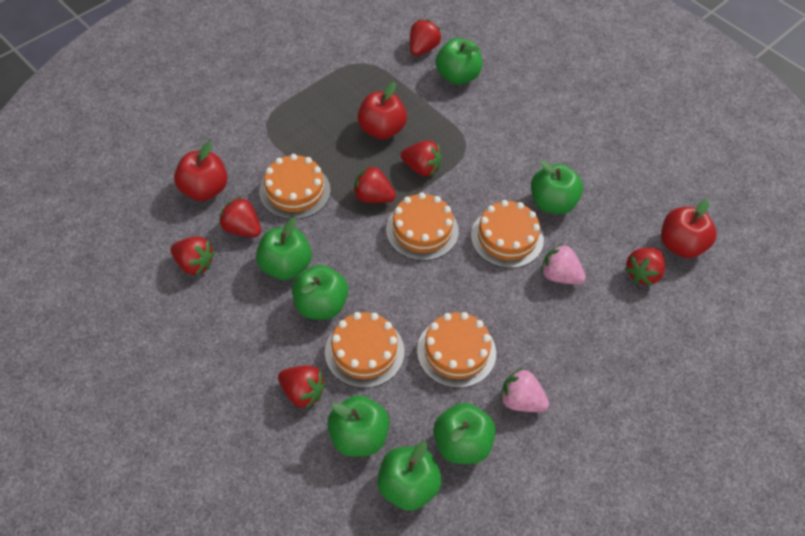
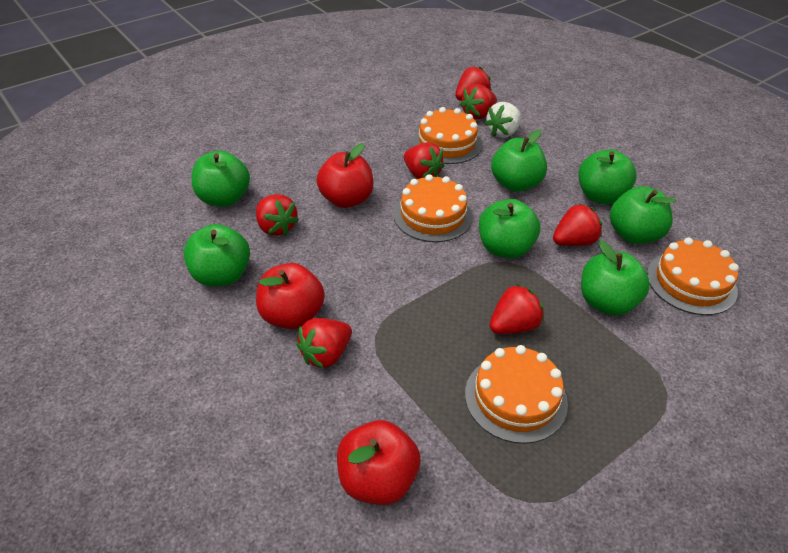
orange cake: [259,154,331,219] [325,312,404,388] [386,192,459,261] [417,312,496,388] [471,200,544,268] = 5 -> [393,174,473,242] [412,107,482,164] [465,345,568,444] [647,237,739,315] = 4
pink strawberry: [500,368,549,412] [541,244,586,284] = 2 -> none = 0
white strawberry: none = 0 -> [485,102,521,138] = 1

